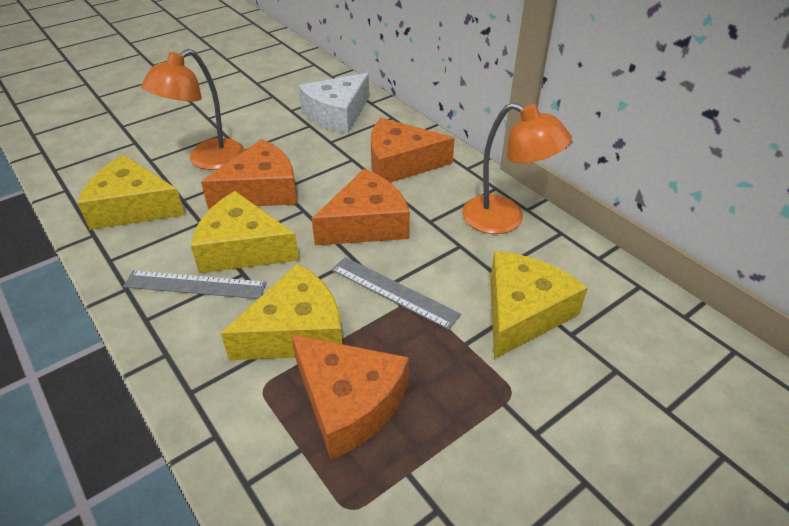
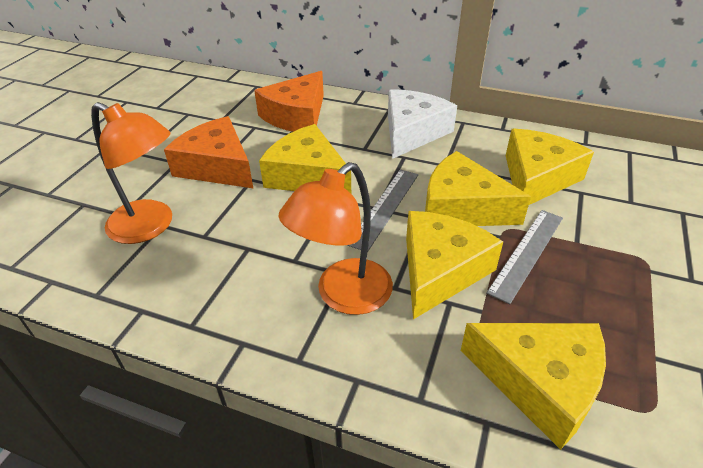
orange cheese: [201,139,297,208] [291,334,409,460] [312,169,410,245] [371,118,455,183] = 4 -> [164,116,253,188] [254,71,324,132] = 2
yellow cheese: [78,155,185,230] [191,191,299,273] [221,263,343,360] [490,251,588,359] = 4 -> [259,124,351,193] [406,211,503,319] [425,151,531,226] [461,323,606,450] [506,128,594,205] = 5

